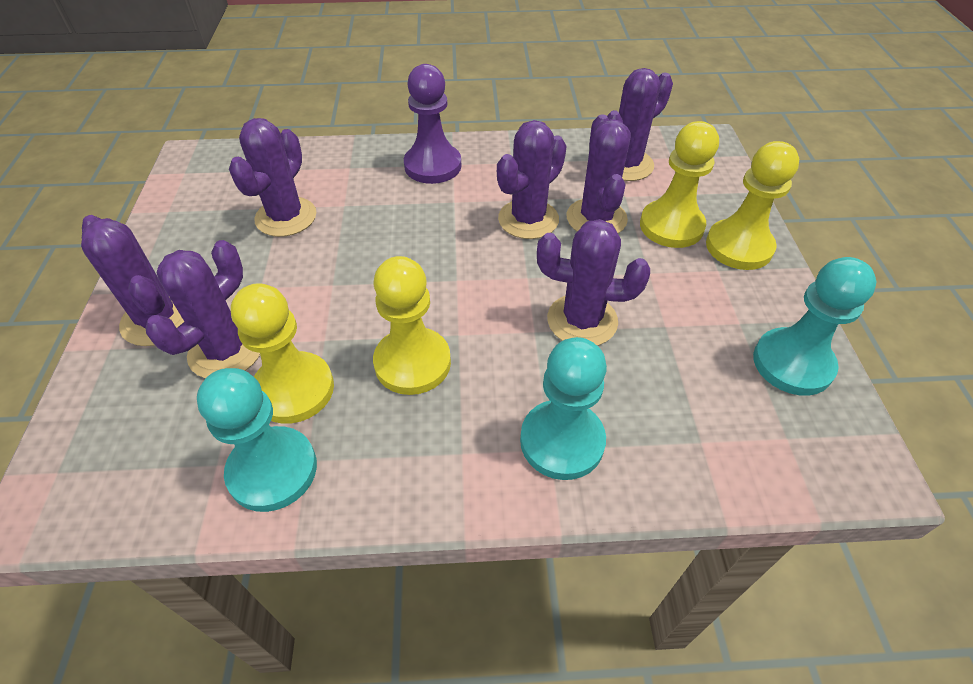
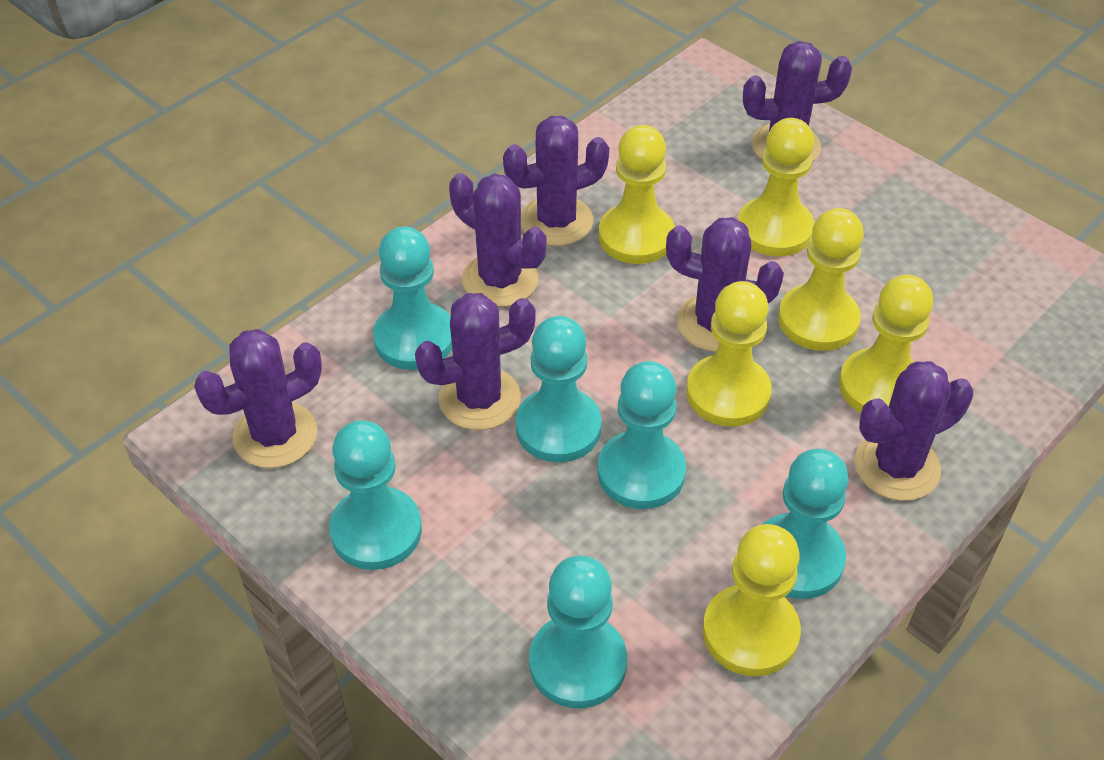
purple pawn: [404,64,461,184] = 1 -> none = 0
turquoise pawn: [197,368,317,512] [520,337,607,480] [753,257,877,396] = 3 -> [329,420,422,570] [373,226,452,370] [516,316,602,462] [529,556,627,708] [598,361,686,509] [764,449,849,599] = 6
yellow pawn: [231,283,334,424] [373,256,451,395] [640,121,719,248] [706,141,799,270] = 4 -> [599,125,675,264] [686,281,772,427] [703,524,801,676] [738,118,815,256] [778,208,864,351] [839,275,933,413] = 6

